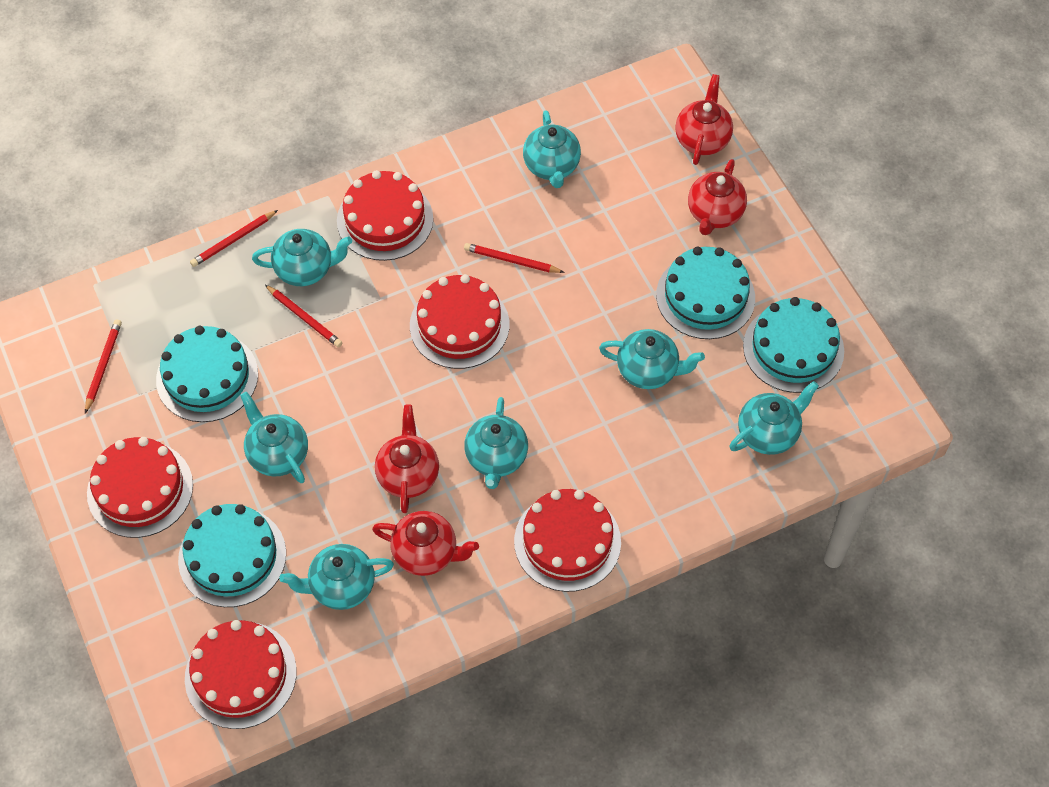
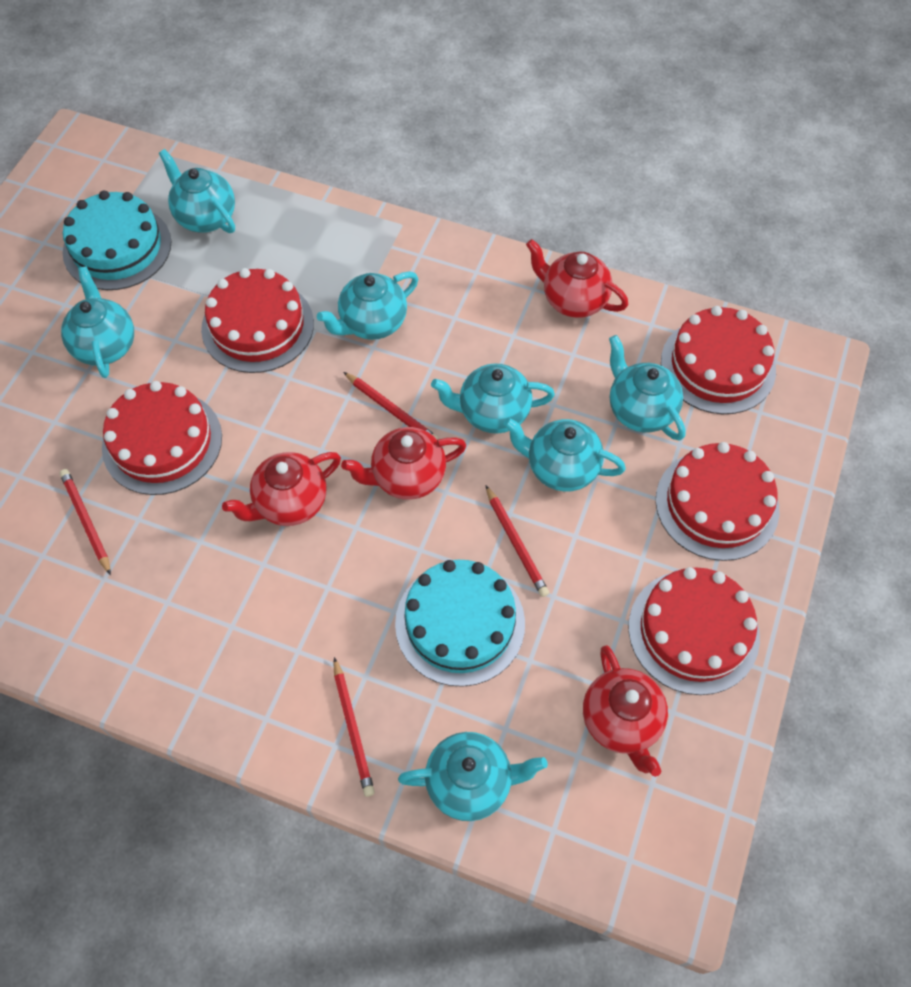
turquoise cake: [156,326,258,422] [178,504,286,607] [656,247,755,339] [743,297,844,393] = 4 -> [63,191,171,290] [395,560,525,687] = 2

